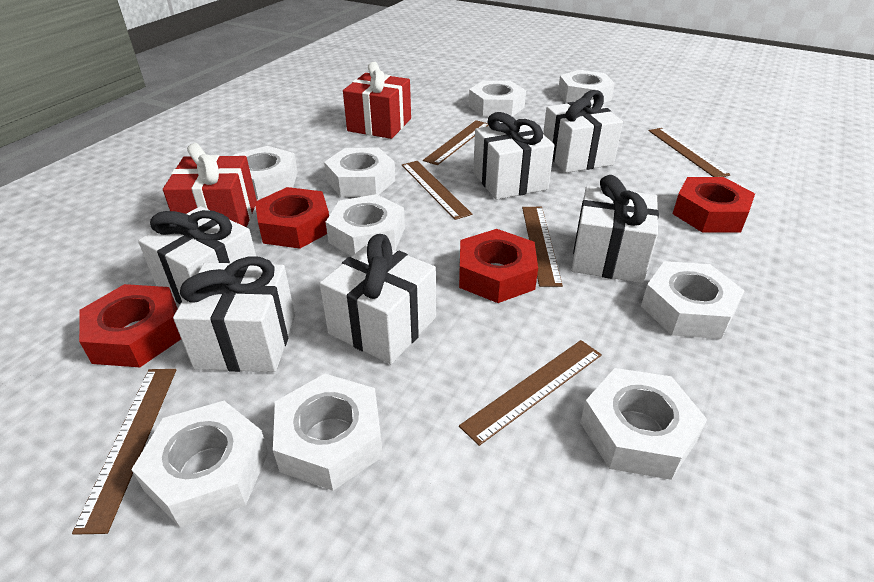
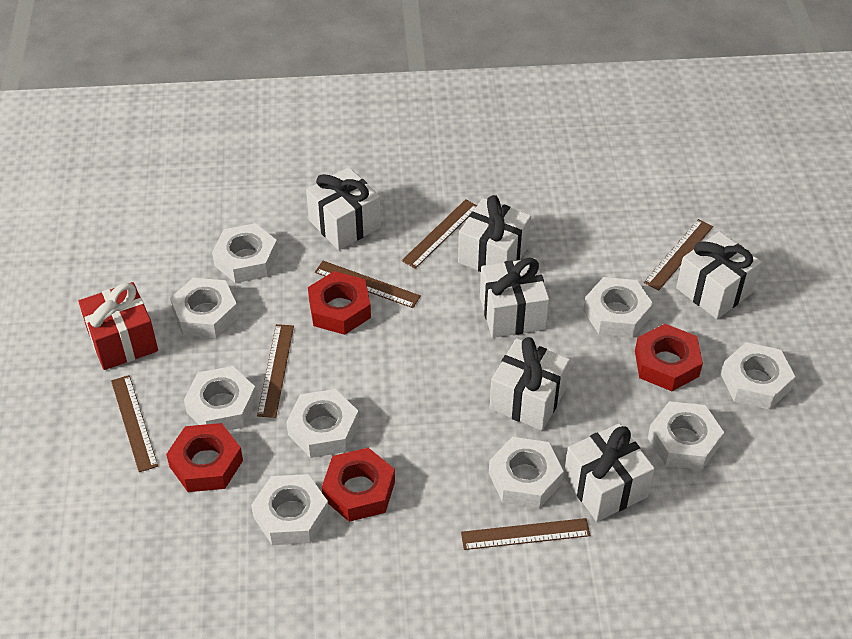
red gift: [163,143,257,227] [343,62,411,139] = 2 -> [79,282,158,370] = 1

